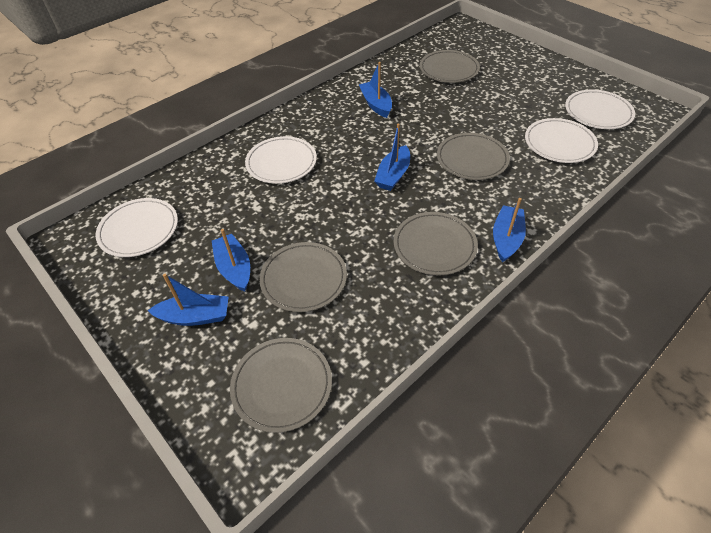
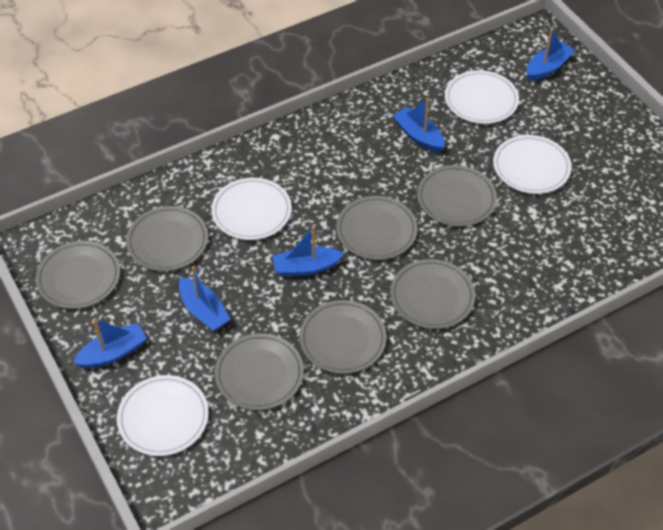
grey plate: [230,338,332,433] [259,242,347,312] [394,212,478,276] [420,50,480,83] [437,133,510,180] = 5 -> [36,241,120,309] [126,206,208,271] [215,333,304,410] [299,300,387,374] [336,196,417,260] [390,259,475,329] [417,165,497,227] = 7

